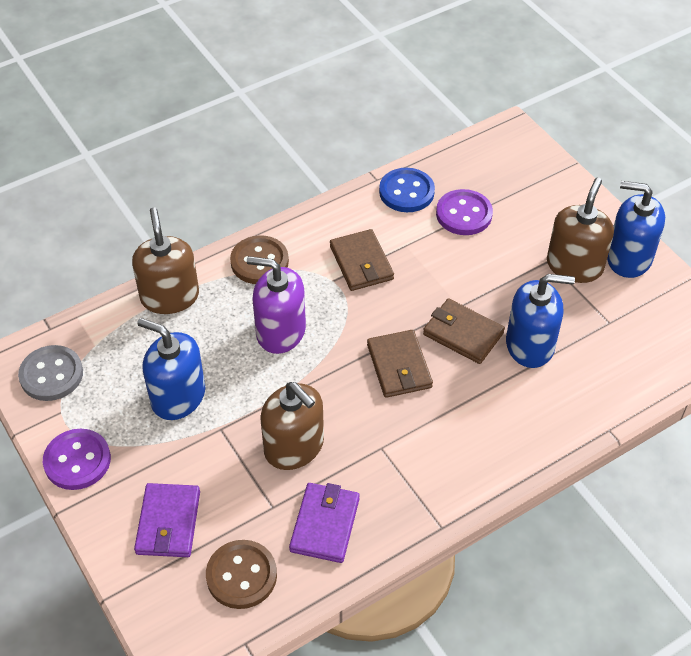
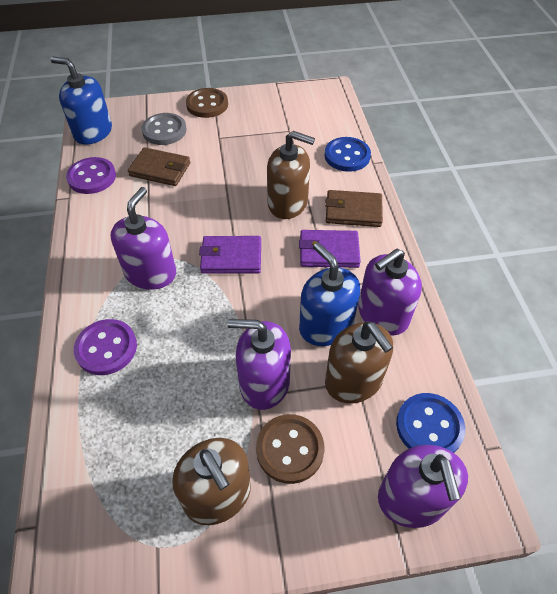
blue button: [379,168,435,212] = 1 -> [325,137,371,172] [396,393,465,453] = 2
blue soap dispenser: [137,318,205,420] [506,274,575,368] [607,181,665,278] = 3 -> [51,57,112,145] [299,242,360,346] = 2
brown wallet: [330,229,394,291] [367,330,433,398] [423,298,505,364] = 3 -> [128,147,190,186] [325,190,383,227] = 2
purple soap dispenser: [247,256,306,354] = 1 -> [111,187,176,290] [227,319,291,410] [358,248,422,336] [378,445,468,528] = 4

